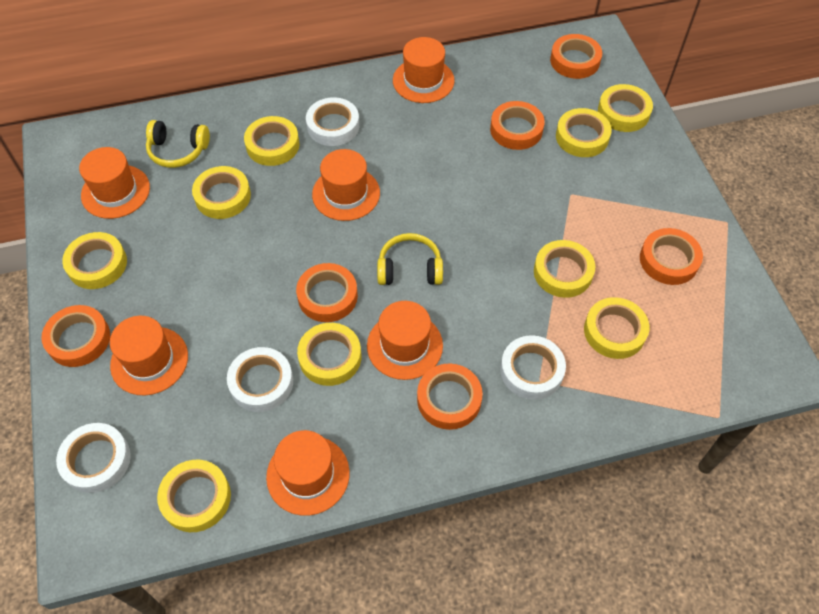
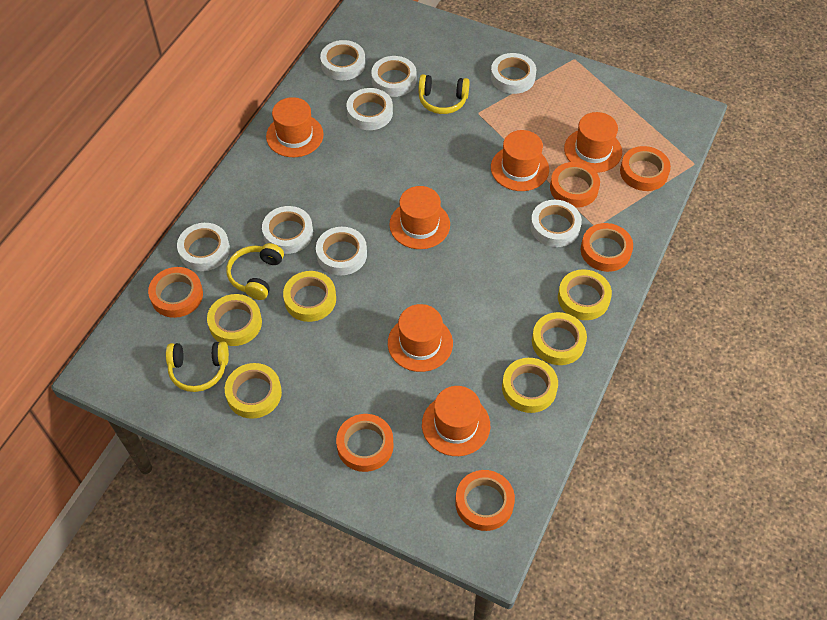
white tape: [56,423,131,493] [227,347,293,412] [306,97,359,146] [500,335,566,400] = 4 -> [177,223,230,271] [262,206,313,254] [316,227,367,275] [320,40,365,80] [346,88,393,130] [371,56,416,97] [491,53,536,94] [530,200,582,247] = 8
yellow headphones: [146,120,210,168] [377,233,443,285] = 2 -> [166,341,229,392] [226,243,284,300] [418,74,470,114] = 3
yellow tape: [62,232,127,289] [157,460,231,532] [192,166,251,219] [244,116,299,166] [297,323,361,386] [534,240,595,298] [556,108,612,157] [584,297,649,359] [598,84,653,132] = 9 -> [207,294,262,346] [225,363,282,419] [283,271,336,322] [502,358,558,413] [532,312,587,365] [558,269,612,320] = 6

